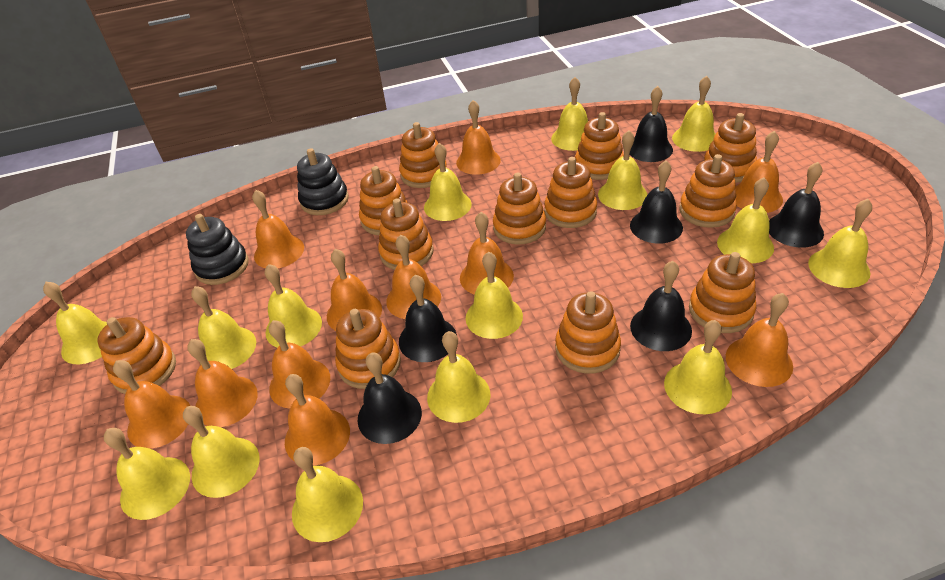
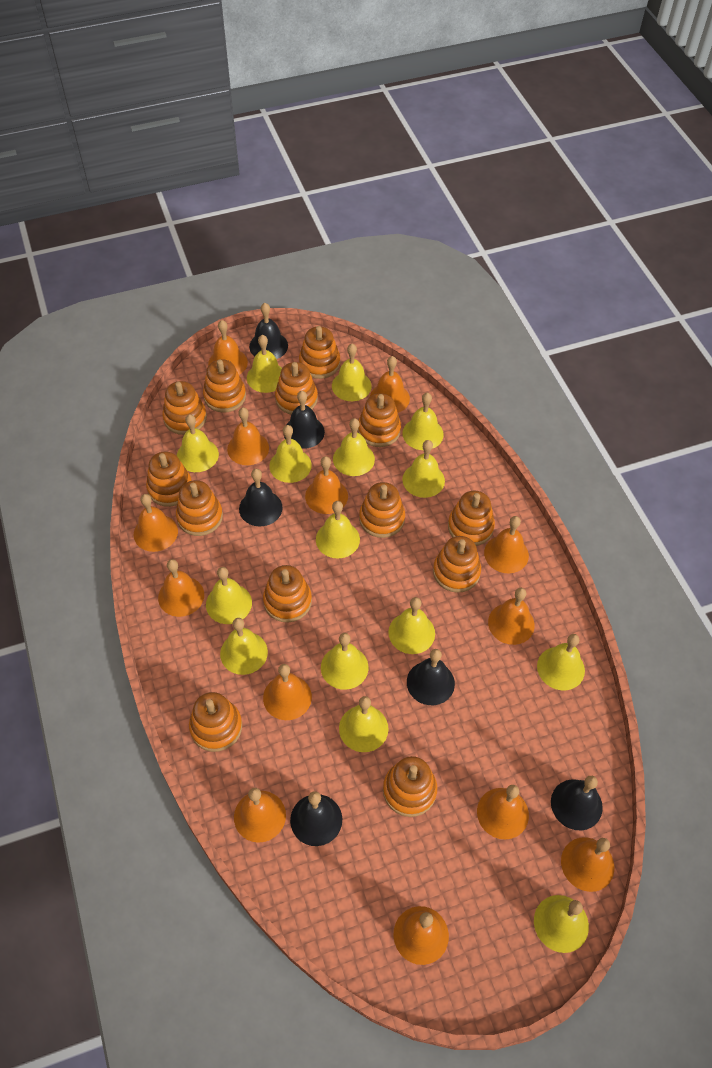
black stacking toy: [186,214,249,285] [297,148,349,215] = 2 -> none = 0
orange bell: [113,360,190,449] [187,339,258,427] [252,190,304,268] [269,320,330,409] [285,374,350,466] [327,249,382,331] [386,235,441,319] [456,100,501,175] [460,212,514,295] [726,293,793,387] [735,131,783,213] = 11 -> [134,494,178,552] [158,559,204,617] [208,320,248,375] [227,407,269,465] [234,788,286,843] [263,664,312,720] [305,456,348,514] [370,356,410,413] [394,906,449,965] [477,785,529,839] [484,516,529,573] [488,588,535,645] [561,837,614,892] = 13
orange stacking toy: [97,317,176,394] [335,309,401,389] [359,166,408,235] [378,198,434,270] [399,122,447,188] [493,173,546,244] [544,157,597,228] [555,291,621,374] [575,112,624,180] [679,154,737,228] [689,252,756,333] [704,113,757,183] = 12 -> [146,451,192,507] [162,381,207,435] [176,480,223,536] [189,692,242,752] [203,359,246,413] [263,565,312,622] [275,362,318,414] [299,326,340,379] [358,393,401,447] [359,482,405,538] [383,756,437,817] [433,536,481,593] [448,491,495,546] = 13

